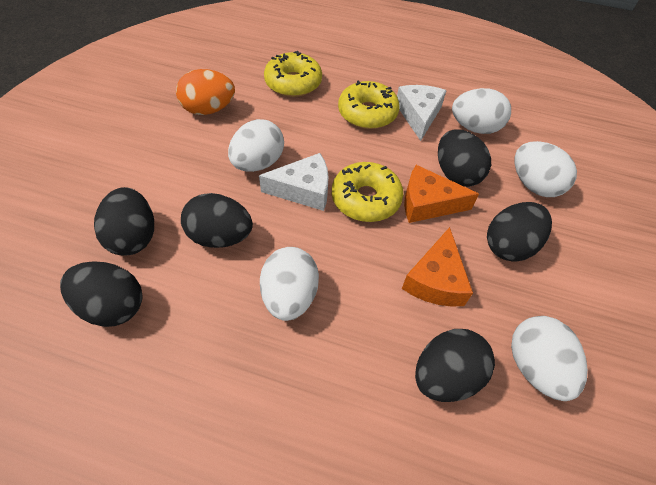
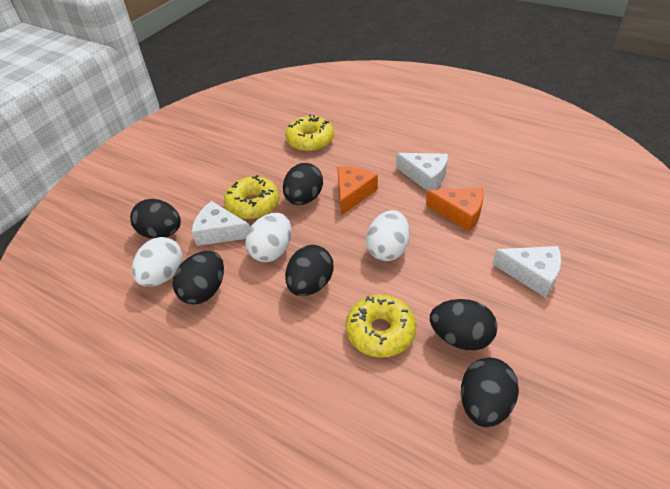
orange egg: [176,69,235,115] = 1 -> none = 0
white cheese: [259,153,329,211] [397,85,447,141] = 2 -> [192,201,250,246] [396,153,448,191] [492,246,561,298] = 3
white egg: [228,119,284,172] [260,247,319,321] [452,88,511,134] [511,316,588,401] [515,141,577,197] = 5 -> [132,237,183,287] [245,213,291,262] [366,210,410,261] = 3

